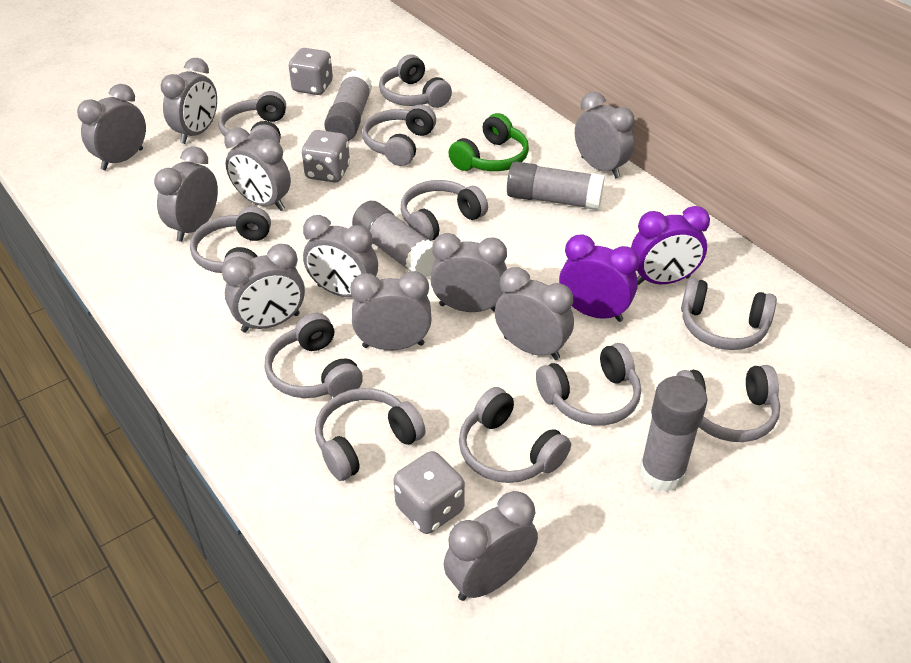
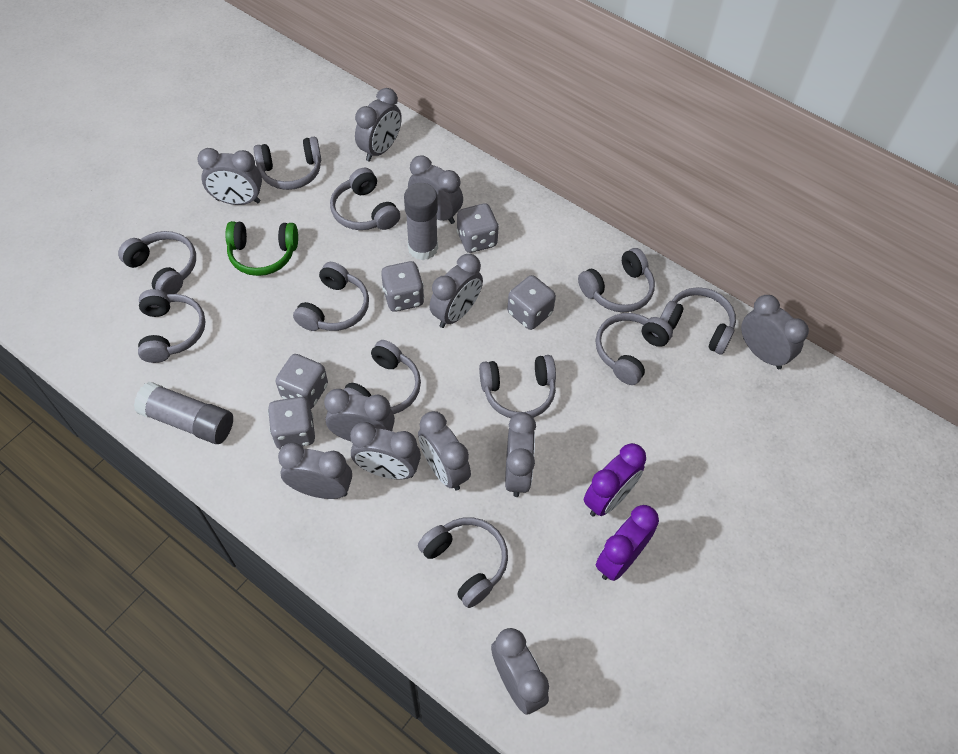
grey dice: [289,48,333,95] [302,130,350,183] [394,451,465,534] = 3 -> [268,397,315,449] [276,354,328,409] [381,261,424,312] [457,203,499,253] [507,275,556,330] = 5
grey glue stick: [324,70,372,141] [352,201,435,278] [507,161,605,210] [639,376,708,492] = 4 -> [134,382,233,444] [404,183,438,260] = 2

